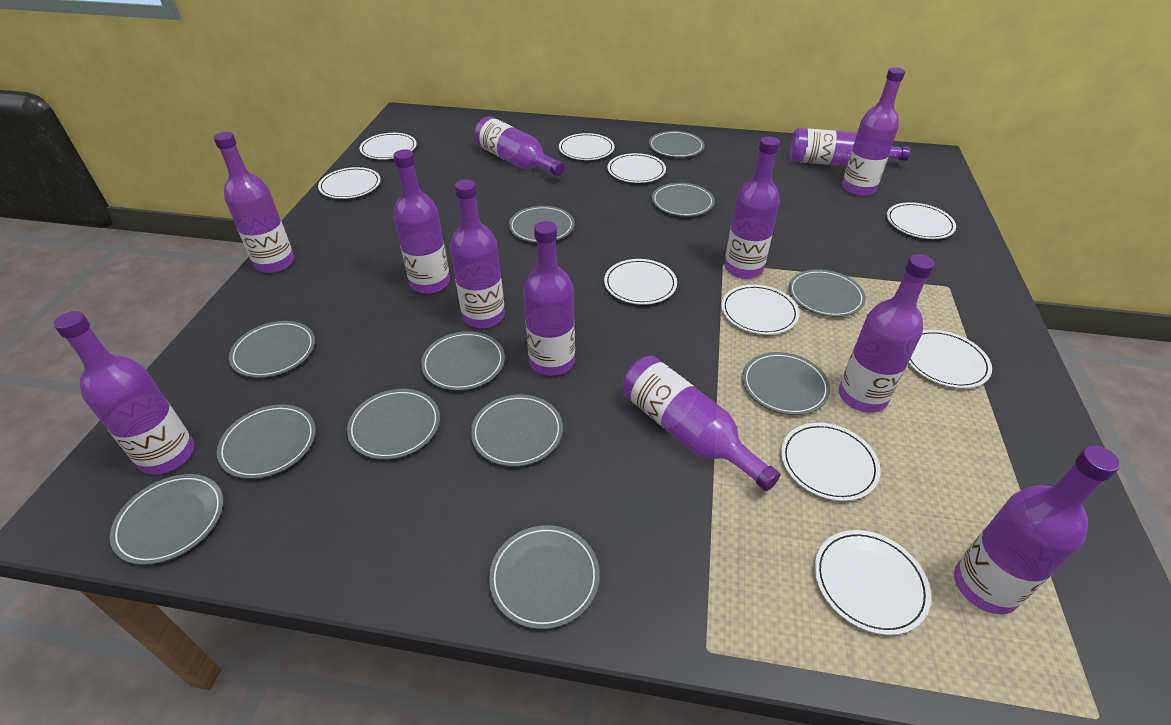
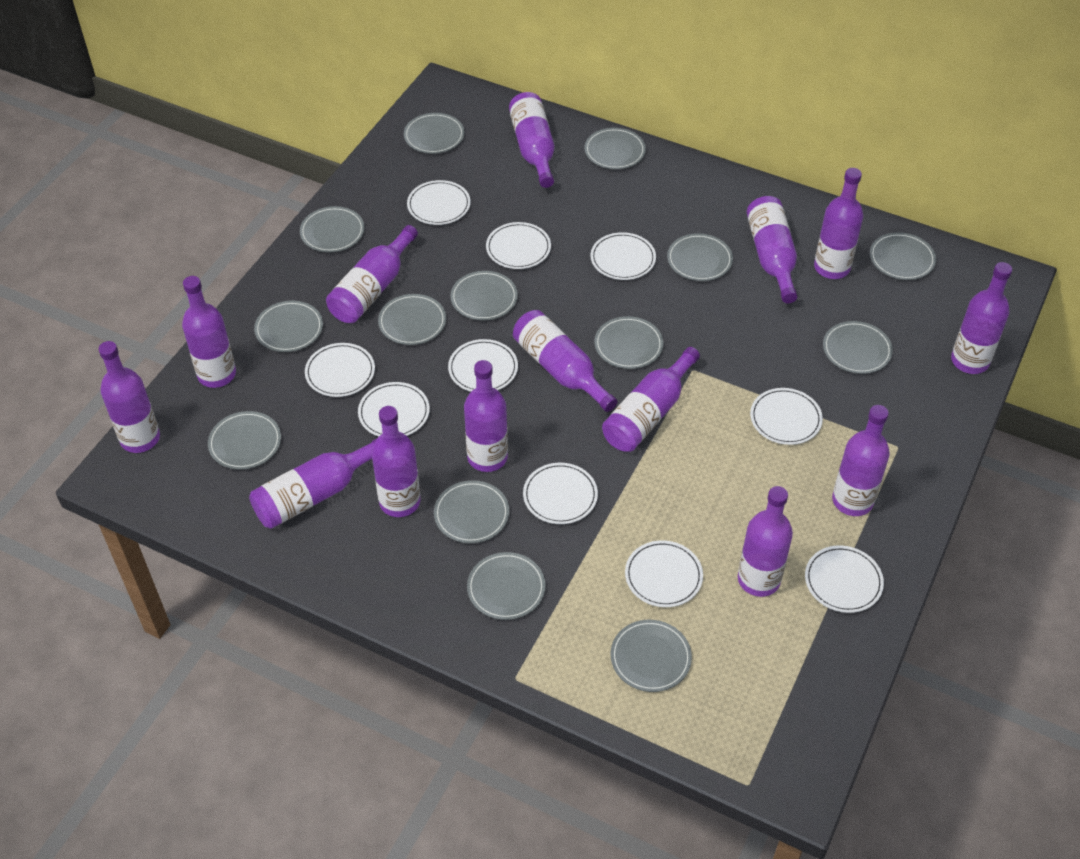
grey plate: [110,474,223,565] [217,404,316,479] [229,321,315,378] [347,389,440,460] [421,331,505,391] [471,394,563,467] [489,525,600,629] [509,206,575,243] [649,131,705,158] [652,183,715,216] [742,352,830,415] [789,269,866,317] = 12 -> [208,411,281,470] [254,301,323,352] [300,206,364,253] [378,294,446,345] [404,113,465,154] [434,480,509,543] [450,271,518,321] [467,552,546,620] [584,128,646,169] [594,316,663,369] [611,620,692,692] [667,233,733,281] [823,321,893,374] [870,232,936,280] = 14
purple bottle: [53,311,194,475] [214,132,294,273] [393,149,450,294] [450,179,505,328] [474,116,565,176] [523,221,575,376] [622,356,781,491] [724,137,780,279] [789,128,910,166] [839,254,935,413] [842,67,905,196] [954,445,1120,614] = 12 -> [98,341,160,453] [182,276,236,388] [249,438,377,529] [326,225,418,323] [371,406,421,517] [464,360,508,472] [509,92,554,188] [513,310,617,412] [602,347,700,452] [738,486,793,597] [747,196,797,303] [814,168,863,279] [832,405,890,516] [951,262,1012,374] = 14

